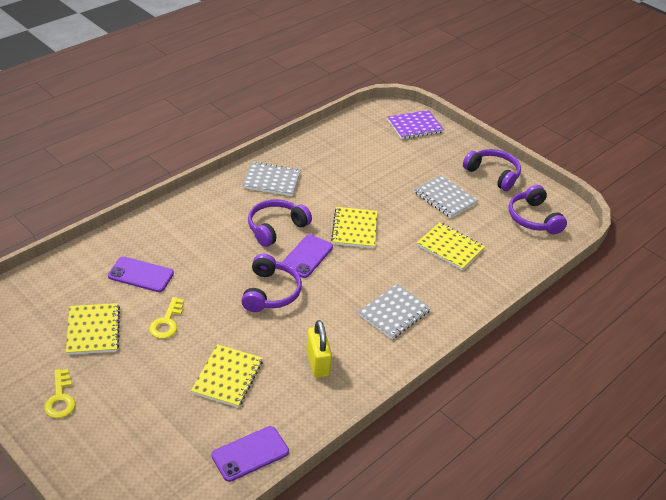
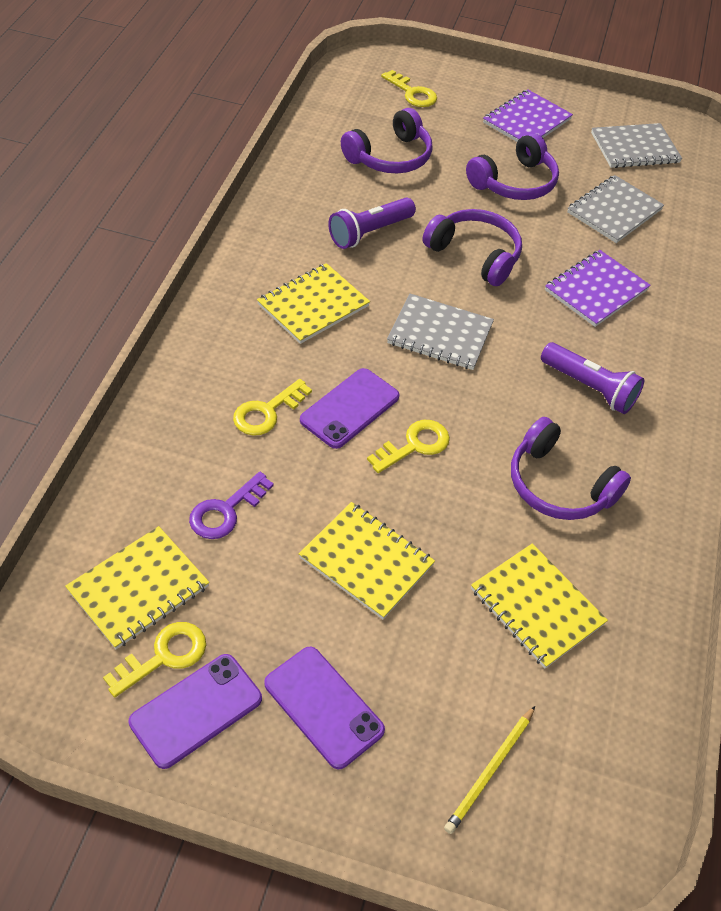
purple flashlight: none = 0 -> [328,197,416,249] [541,342,644,414] = 2
purple key: none = 0 -> [189,472,274,539] = 1
purple notebook: [387,110,444,139] = 1 -> [483,89,573,142] [545,250,651,327] = 2
yellow key: [44,369,76,418] [149,297,184,339] = 2 -> [103,622,206,697] [233,379,312,436] [367,420,450,473] [381,70,437,107] = 4
yellow padlock: [306,320,332,378] = 1 -> none = 0
yellow pencil: none = 0 -> [444,706,535,834] = 1

